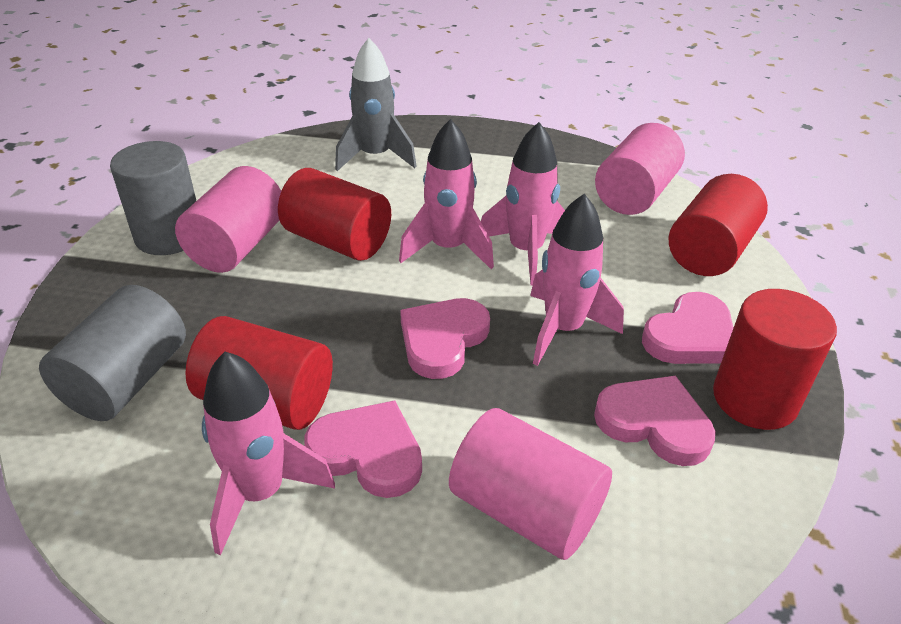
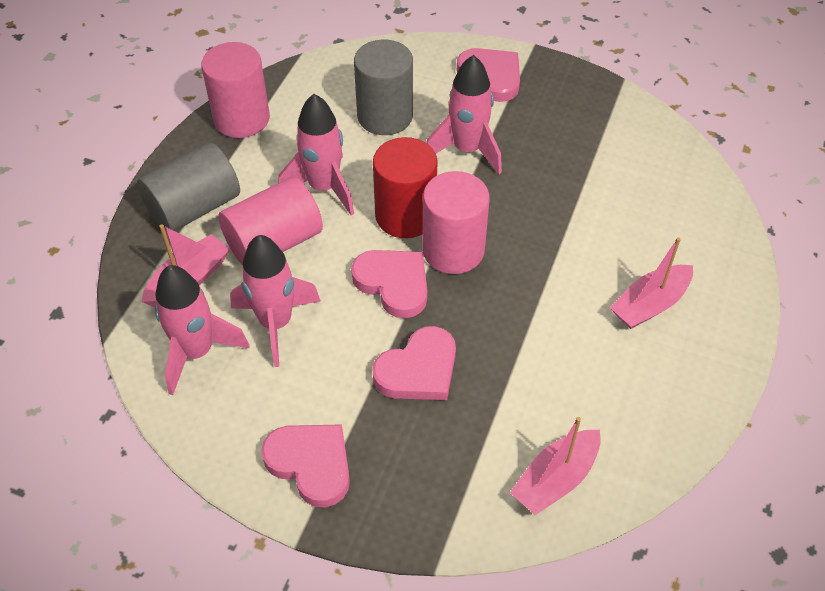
grey rocket: [335,38,417,171] = 1 -> none = 0
pink boat: none = 0 -> [141,224,230,307] [510,417,601,515] [610,237,693,329] = 3
red cylinder: [185,316,333,430] [278,168,391,261] [669,174,768,276] [713,289,837,430] = 4 -> [373,137,438,238] = 1

